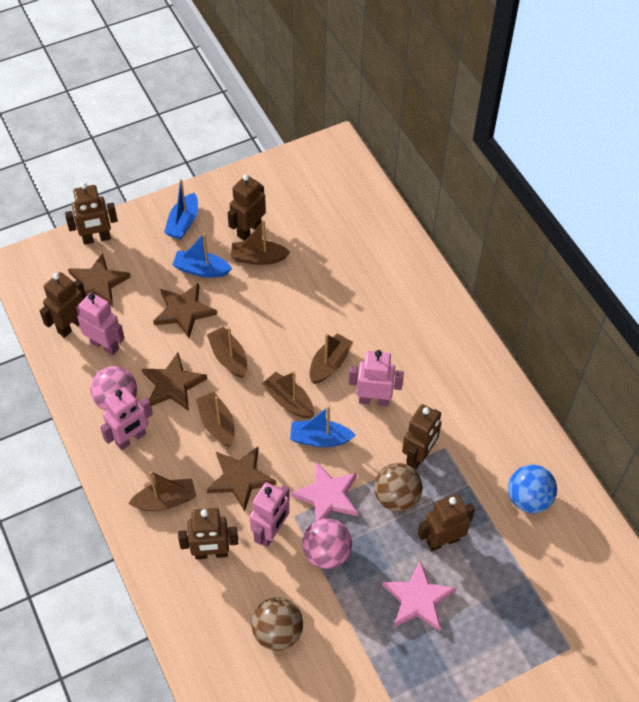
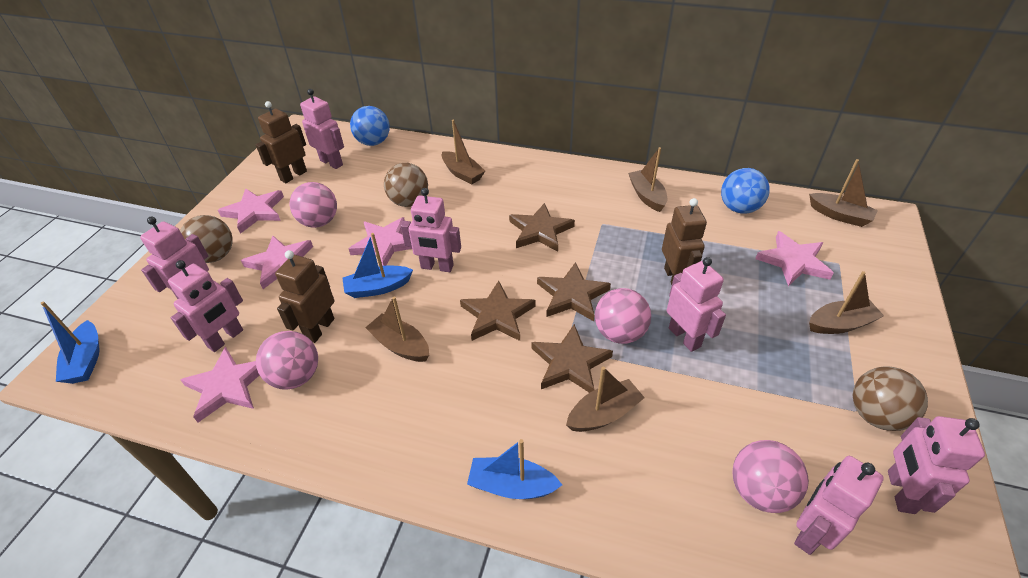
blue ball: [508,464,557,513] = 1 -> [350,106,390,146] [721,168,770,214] = 2
brown ball: [252,597,303,651] [374,463,423,512] = 2 -> [180,215,233,263] [384,163,428,207] [852,366,928,431] = 3
brown robot: [40,272,86,338] [65,183,118,245] [178,508,238,560] [228,174,266,241] [402,404,442,469] [418,494,475,551] = 6 -> [256,101,307,183] [275,250,335,343] [662,198,707,285] = 3
pink ball: [90,366,137,411] [302,518,352,569] = 2 -> [256,331,318,390] [290,182,337,228] [595,288,651,344] [732,440,809,513] = 4
pink robot: [76,293,125,355] [100,387,153,450] [250,482,290,547] [349,350,404,406] = 4 -> [140,217,209,299] [168,260,243,352] [300,89,344,169] [401,188,461,272] [667,257,726,352] [794,456,884,555] [888,416,985,514] = 7
pink star: [291,461,358,521] [382,560,456,631] = 2 -> [181,347,259,422] [218,188,284,234] [241,236,313,289] [349,217,412,266] [755,231,834,286] = 5

